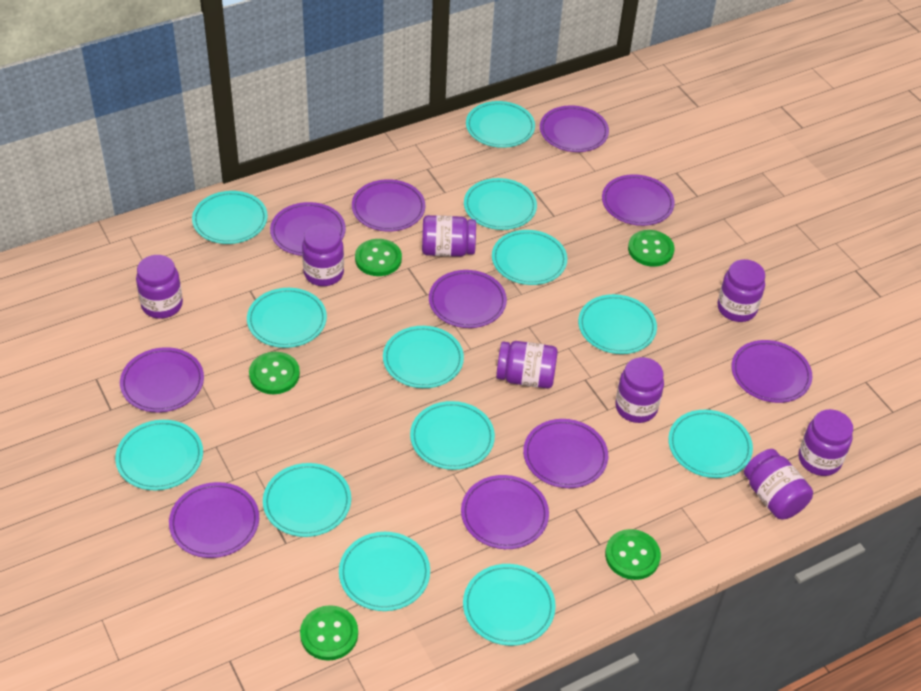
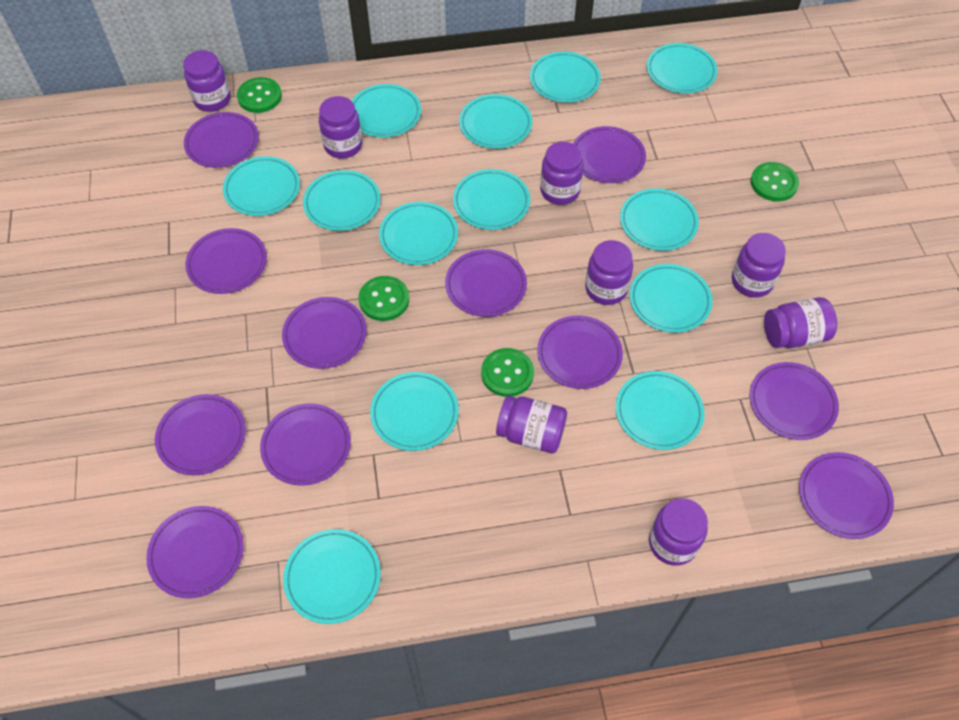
green button: [249,352,300,394] [300,605,358,661] [355,239,402,276] [605,529,661,580] [628,230,675,267] = 5 -> [237,77,282,113] [359,276,409,321] [481,348,534,397] [751,162,799,201] = 4
purple plate: [120,347,204,412] [169,482,259,558] [270,202,346,256] [352,179,425,231] [429,270,507,328] [461,475,549,549] [523,419,608,488] [540,105,609,152] [602,174,675,226] [731,340,812,403] = 10 -> [146,506,244,598] [155,394,246,475] [184,112,259,168] [185,228,267,294] [260,403,351,486] [282,297,367,369] [445,249,527,317] [537,315,623,389] [573,126,646,183] [750,362,839,440] [799,452,894,539] = 11

